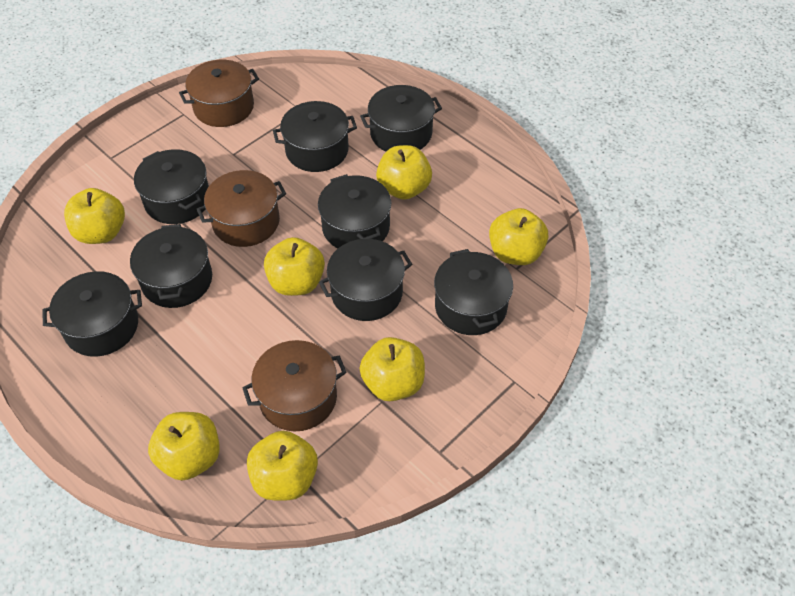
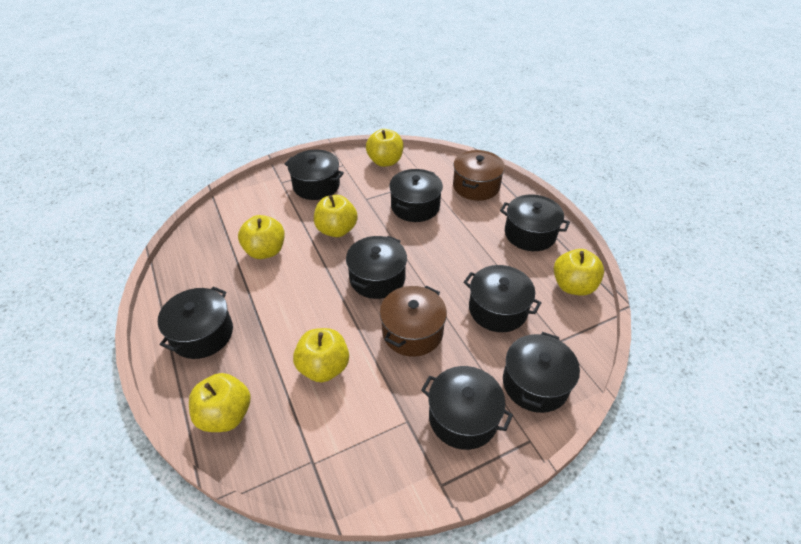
brown pot: [179,60,259,127] [197,170,286,247] [242,340,347,431] = 3 -> [380,286,447,357] [453,150,505,201] = 2
yellow apple: [64,188,125,244] [148,412,220,480] [247,431,318,501] [264,237,325,296] [360,337,425,401] [376,145,432,200] [489,208,548,265] = 7 -> [189,373,251,432] [238,215,285,259] [293,328,349,382] [314,195,358,237] [366,129,404,167] [554,249,604,296] = 6

